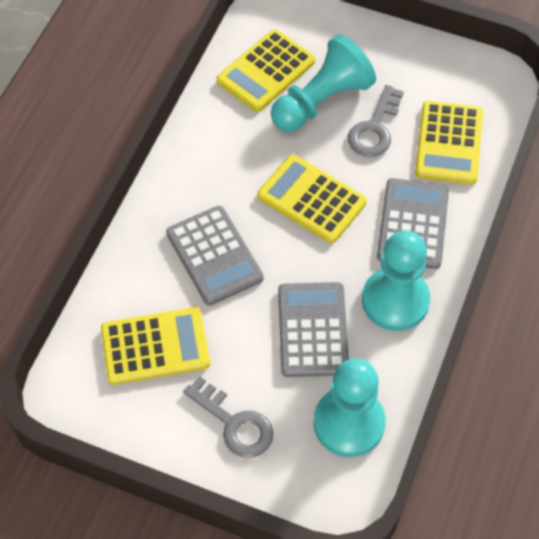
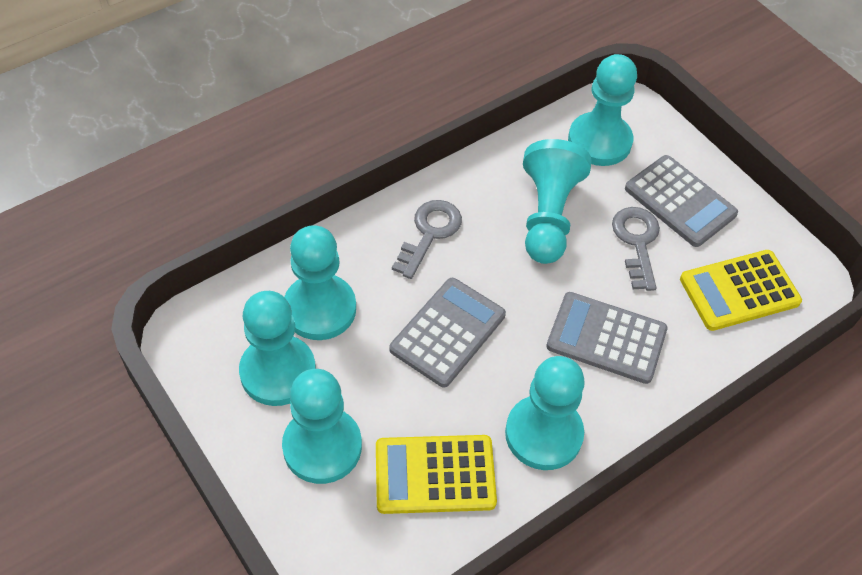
turquoise pawn: [271,34,376,131] [314,358,386,457] [362,231,430,331] = 3 -> [239,291,316,406] [282,369,362,484] [284,225,356,340] [505,356,585,470] [523,139,592,264] [568,54,637,166] = 6
yellow calculator: [101,307,210,385] [217,29,315,112] [257,154,367,243] [415,101,483,184] = 4 -> [376,435,497,514] [680,250,802,331] = 2

